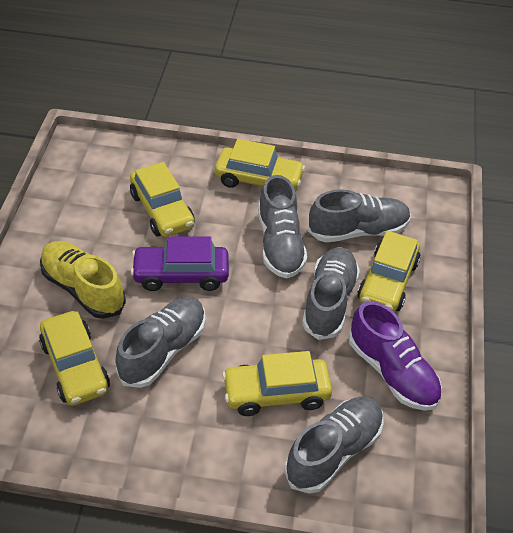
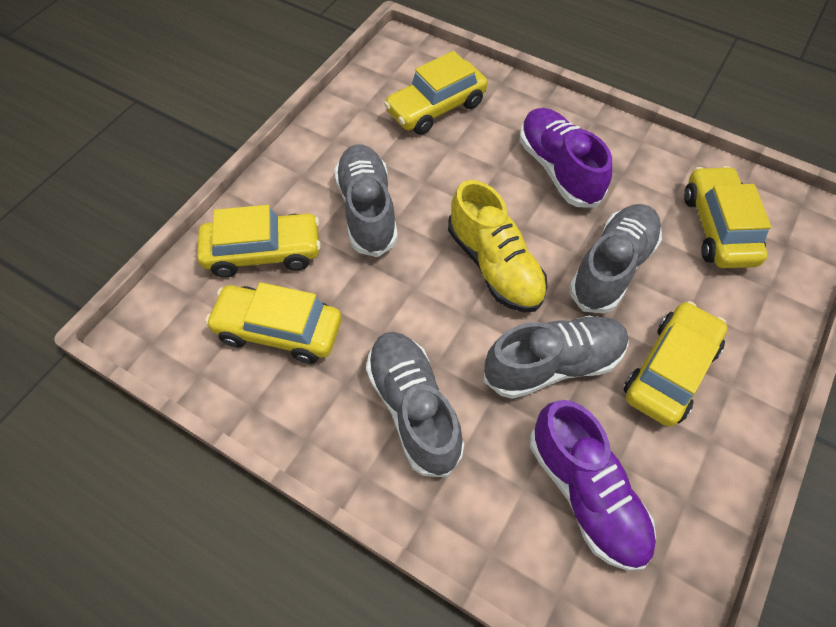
grey shoe: [115,297,206,388] [258,175,307,278] [284,396,384,494] [302,247,360,340] [308,189,411,242] = 5 -> [334,144,398,257] [366,332,464,477] [484,316,629,399] [569,204,662,313] = 4
purple car: [131,237,229,291] = 1 -> none = 0
purple shoe: [349,301,442,411] = 1 -> [520,108,612,208] [530,400,656,571] = 2

